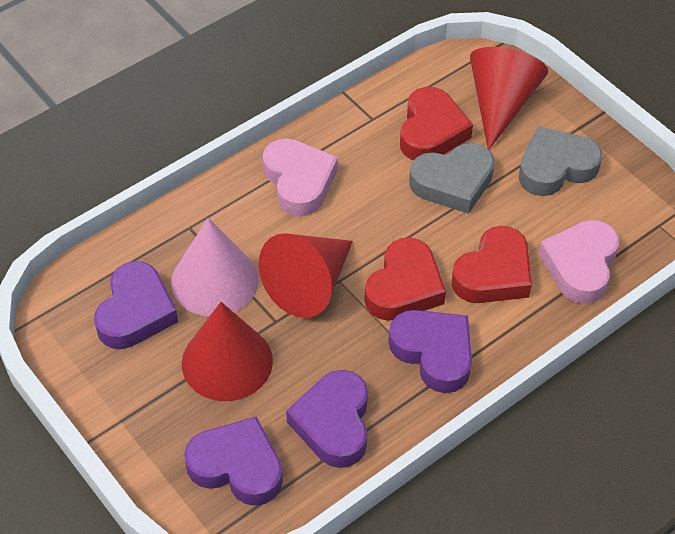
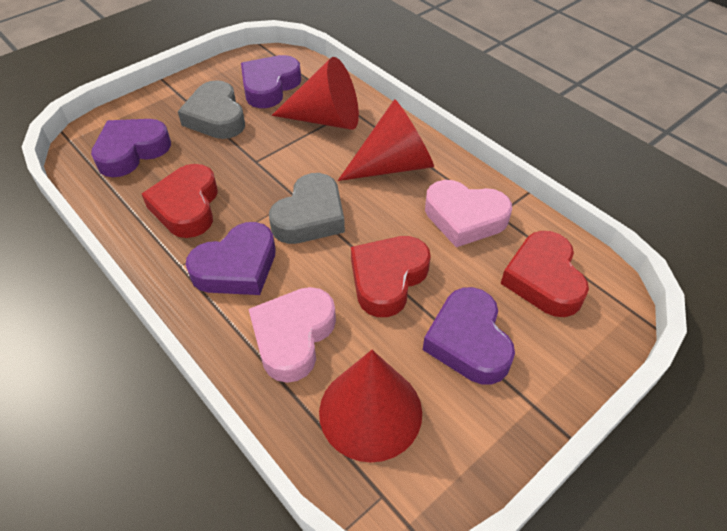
pink cone: [171,218,259,317] = 1 -> none = 0

